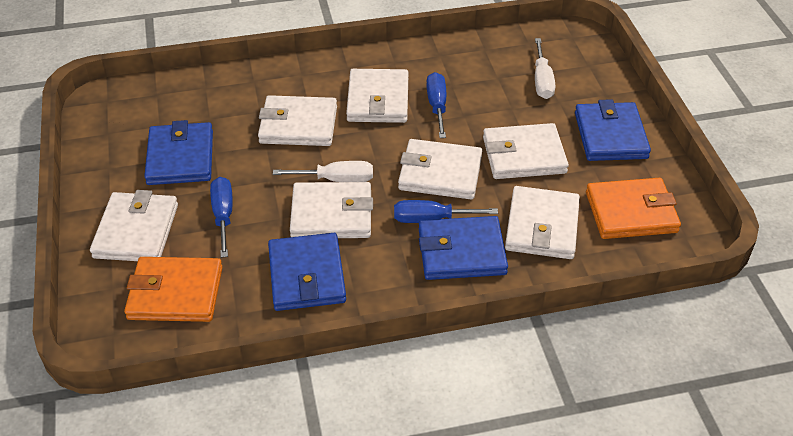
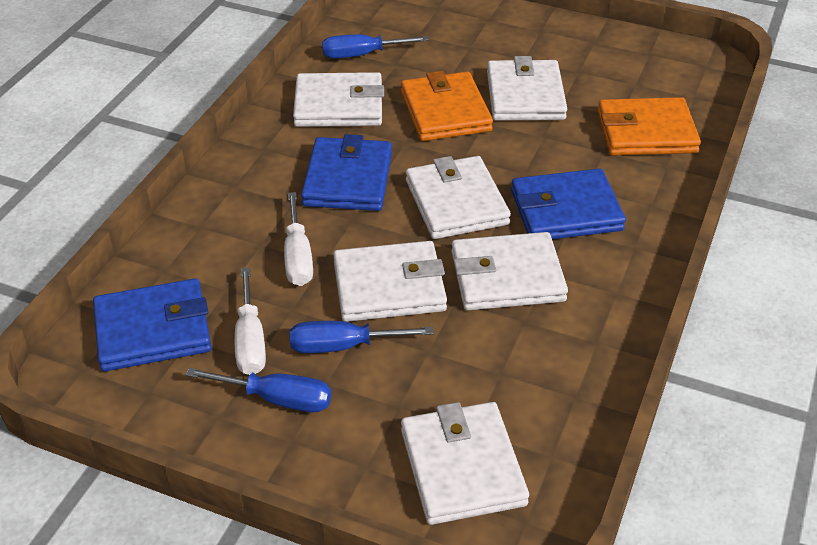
blue wallet: [144,120,213,185] [268,233,346,311] [419,216,508,280] [575,99,651,161] = 4 -> [93,279,211,371] [301,134,392,211] [511,169,626,239] = 3
white wallet: [90,190,178,261] [258,95,337,146] [290,182,373,238] [346,69,408,123] [398,139,482,199] [483,123,569,179] [505,186,580,259] = 7 -> [293,72,384,127] [333,241,447,322] [401,402,529,525] [406,156,511,239] [451,232,568,310] [487,56,567,121] = 6

